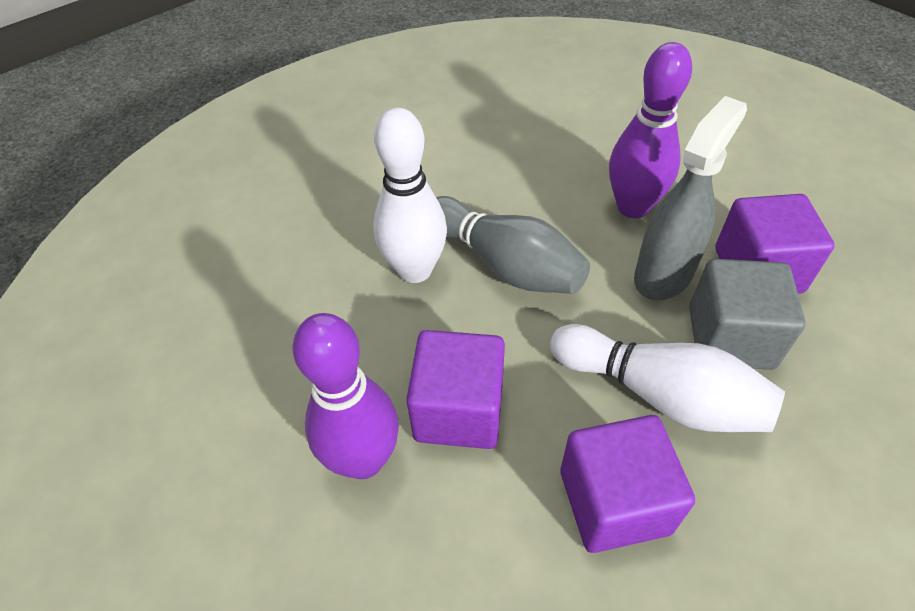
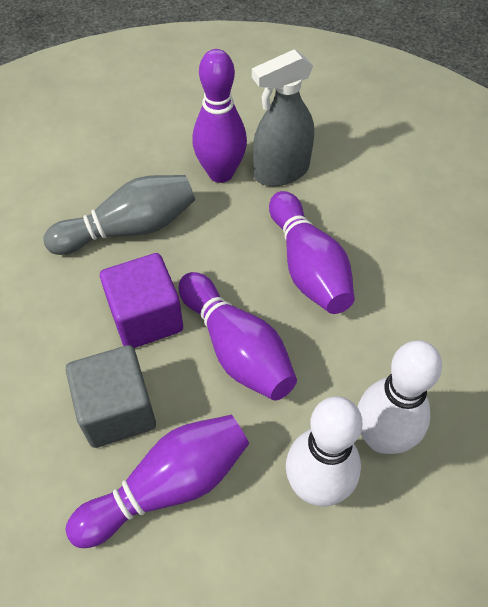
purple bowling pin: [293,313,399,479] [609,42,692,218] = 2 -> [66,415,249,548] [179,272,297,401] [192,49,247,183] [269,191,355,314] = 4
purple cube: [406,330,505,449] [560,415,695,553] [715,194,835,294] = 3 -> [100,253,183,348] = 1

